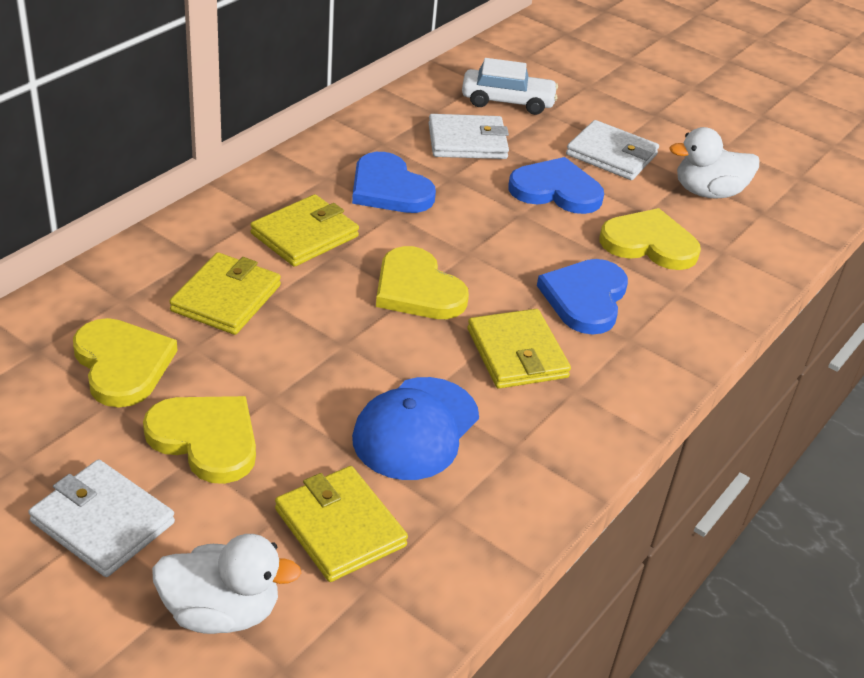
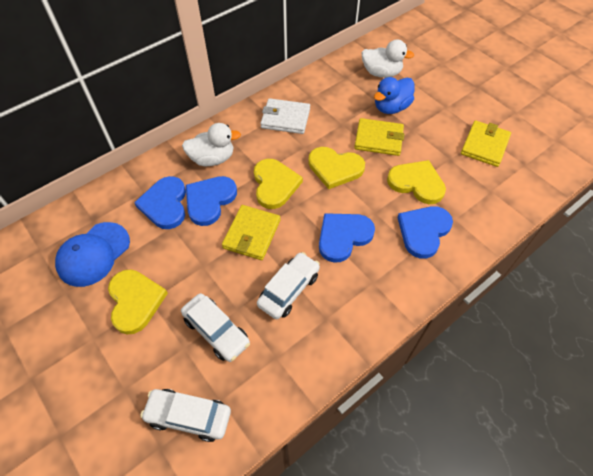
blue duck: none = 0 -> [374,77,415,114] = 1
blue heart: [352,152,436,213] [508,157,604,214] [537,259,628,335] = 3 -> [134,176,186,229] [186,176,237,226] [319,213,375,263] [397,206,453,259] = 4
white car: [462,58,558,115] = 1 -> [140,389,231,442] [181,293,250,362] [257,252,320,320] = 3
white wallet: [28,460,175,577] [428,114,509,159] [566,120,659,180] = 3 -> [260,98,310,134] = 1
yellow wallet: [169,252,281,335] [250,194,359,267] [275,466,408,582] [467,309,571,389] = 4 -> [222,205,281,260] [354,118,404,156] [461,120,511,167] = 3

